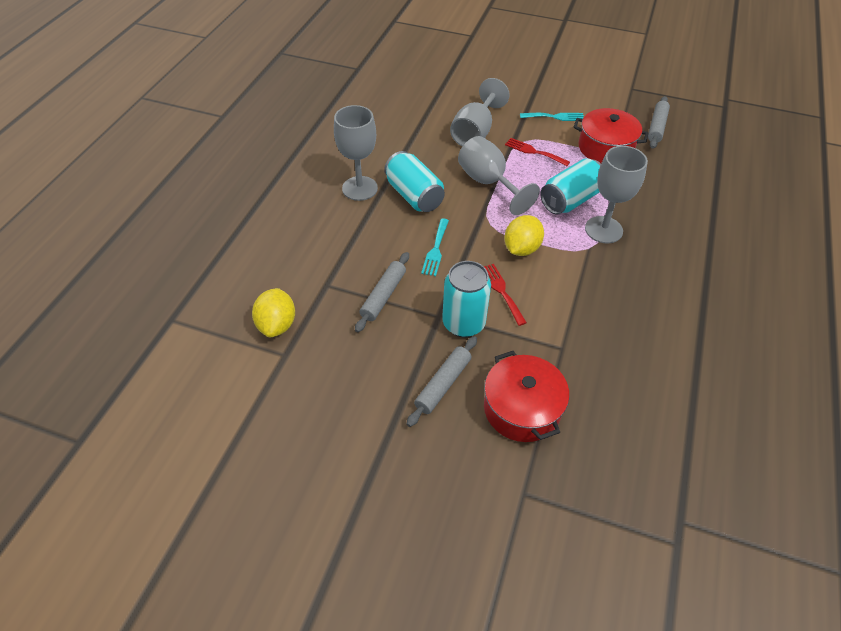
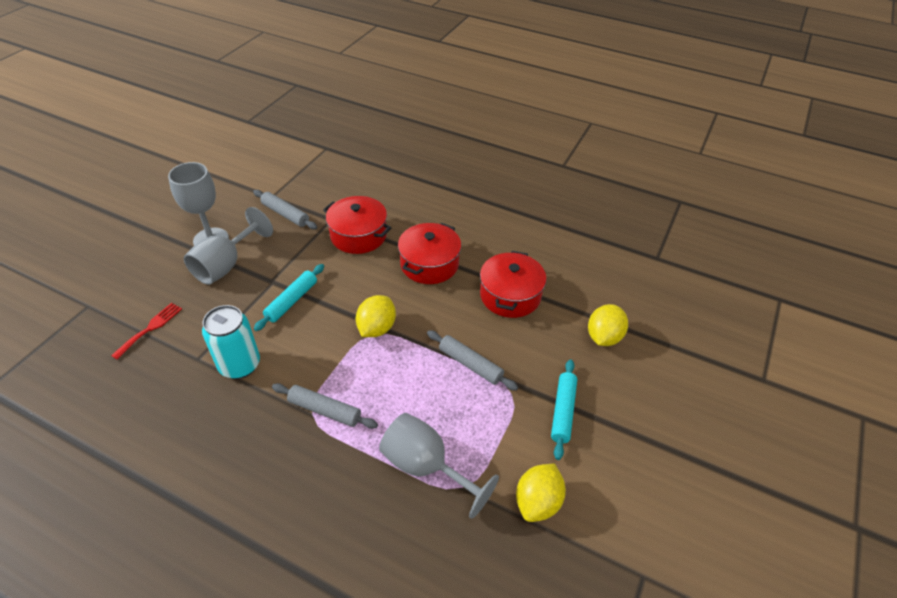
grey goblet: [334,105,378,201] [450,78,510,147] [458,136,540,215] [585,146,648,244] = 4 -> [168,162,229,245] [184,207,273,285] [379,413,499,519] = 3
red fork: [484,264,527,326] [505,138,570,166] = 2 -> [111,303,182,360] = 1
red pot: [484,351,569,442] [574,108,648,163] = 2 -> [323,196,391,254] [398,223,461,284] [480,251,547,318] = 3
turquoise can: [384,151,445,212] [442,261,491,338] [540,158,601,215] = 3 -> [202,305,260,379] = 1
turquoise fork: [421,218,449,276] [520,113,584,121] = 2 -> none = 0
turquoise rolling pin: none = 0 -> [254,264,324,331] [551,359,577,460] = 2
yellow lemon: [252,288,295,337] [504,215,544,256] = 2 -> [356,295,396,337] [516,464,566,522] [588,304,628,346] = 3

